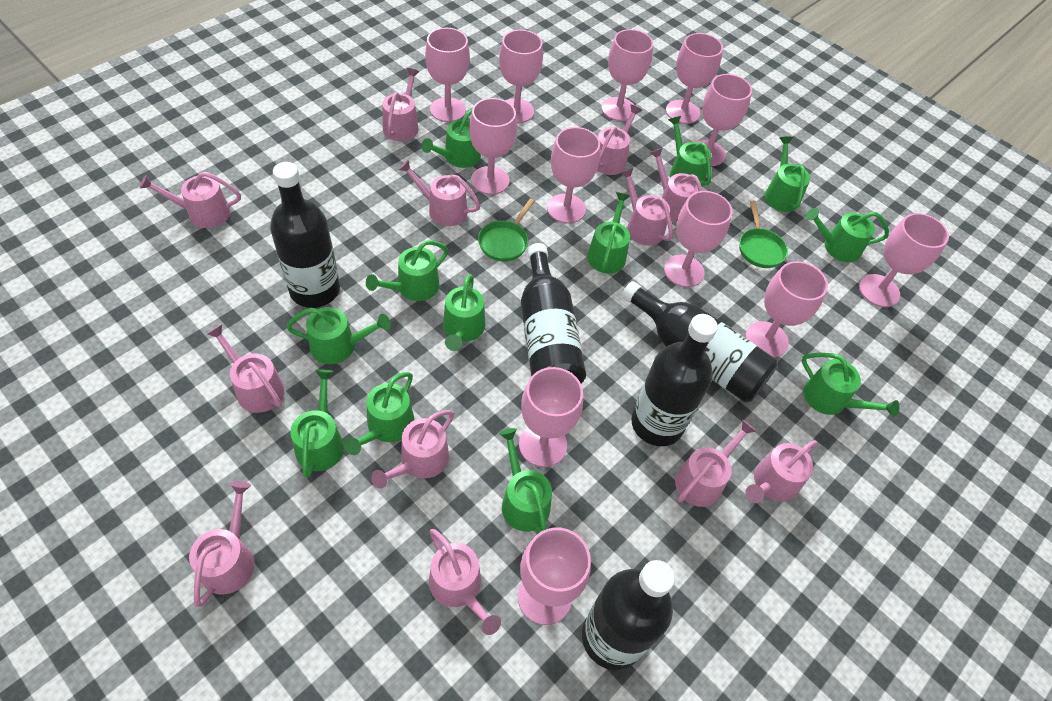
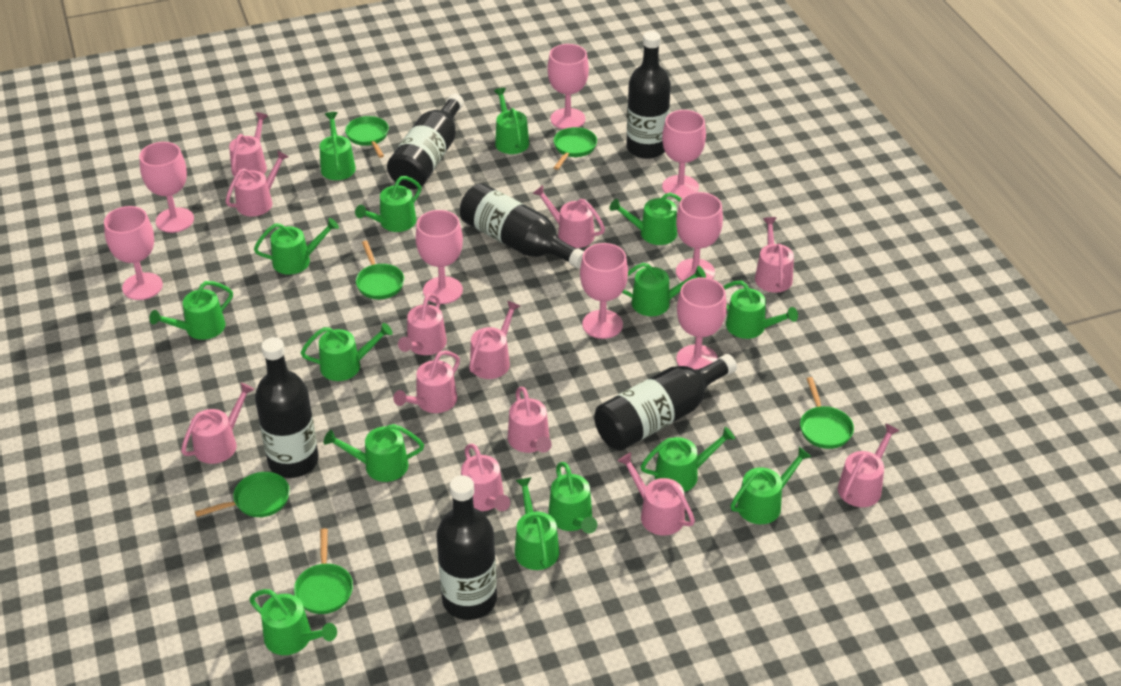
black bottle: [270,162,340,308] [521,243,586,383] [582,560,675,670] [621,281,778,402] [631,314,718,446] = 5 -> [255,337,318,478] [387,94,464,189] [436,475,497,620] [460,183,584,268] [594,354,737,451] [626,31,671,159] = 6
green pan: [478,198,535,262] [739,201,788,268] = 2 -> [195,472,290,517] [294,528,353,614] [345,116,389,158] [356,241,404,299] [553,127,597,170] [800,377,854,449] = 6
green watering can: [286,307,391,364] [290,369,344,478] [344,372,414,455] [366,240,448,301] [421,110,481,168] [443,274,485,351] [499,428,552,533] [587,192,630,273] [668,116,712,186] [765,137,810,212] [802,353,899,417] [805,208,889,262] = 12 -> [149,281,233,340] [249,589,337,655] [254,218,339,275] [301,323,393,381] [320,112,356,180] [324,424,424,482] [355,176,421,232] [494,88,529,154] [515,477,560,570] [548,462,597,534] [609,193,681,245] [622,263,706,316] [640,427,735,492] [723,281,798,339] [730,447,811,524] = 15
pink goblet: [425,28,470,122] [469,98,517,195] [499,30,543,123] [518,527,591,625] [519,367,583,467] [547,127,600,223] [601,29,653,121] [664,191,732,287] [666,33,723,124] [696,74,752,166] [745,261,828,358] [859,213,949,307] = 12 -> [104,206,163,300] [139,142,194,233] [416,210,463,304] [548,44,589,129] [580,243,628,339] [662,110,706,199] [676,192,723,282] [676,277,727,369] = 8

